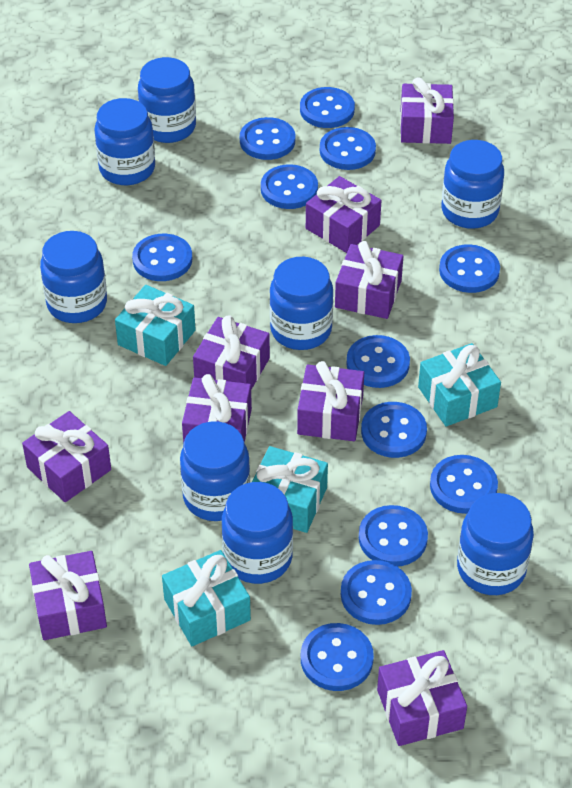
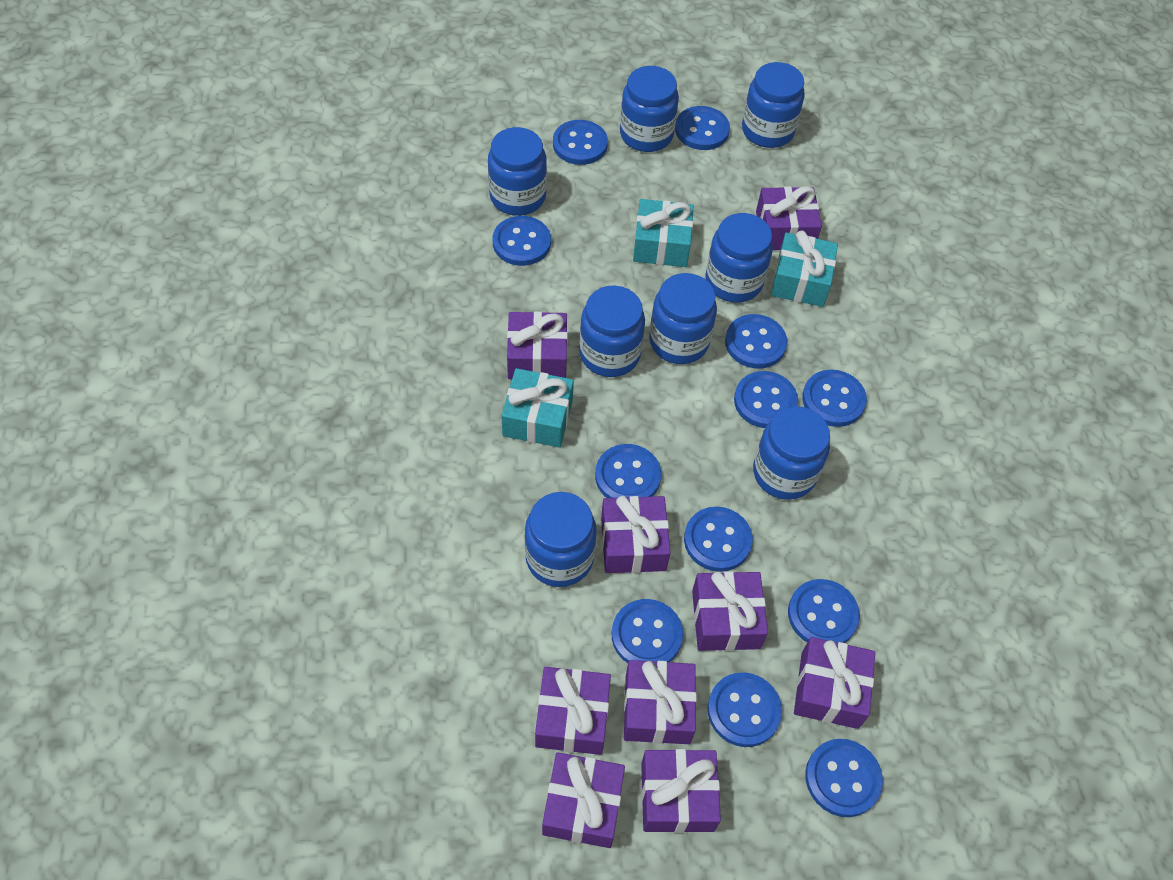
turquoise gift: [115,285,196,366] [162,550,251,646] [252,446,328,533] [418,343,501,427] = 4 -> [501,368,574,448] [633,199,694,267] [771,230,838,307] = 3

